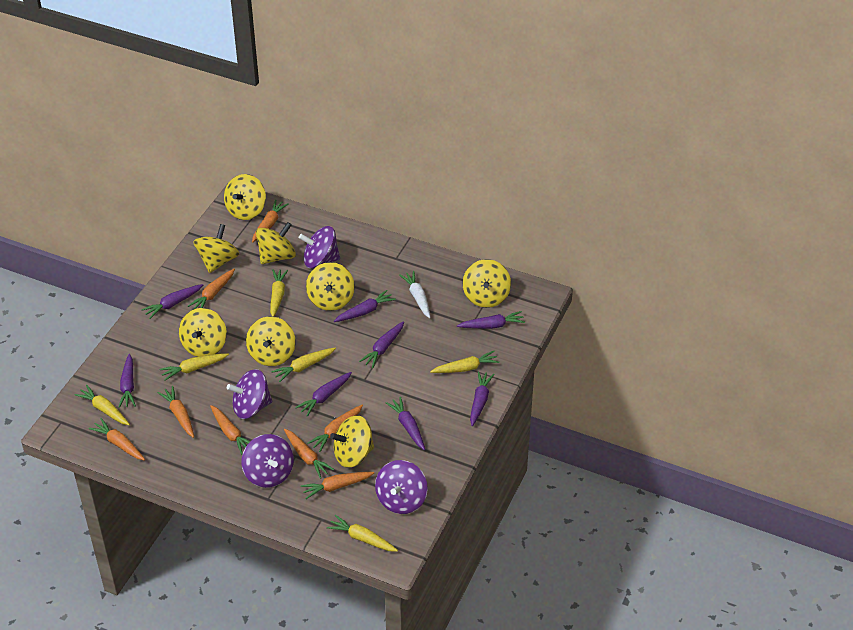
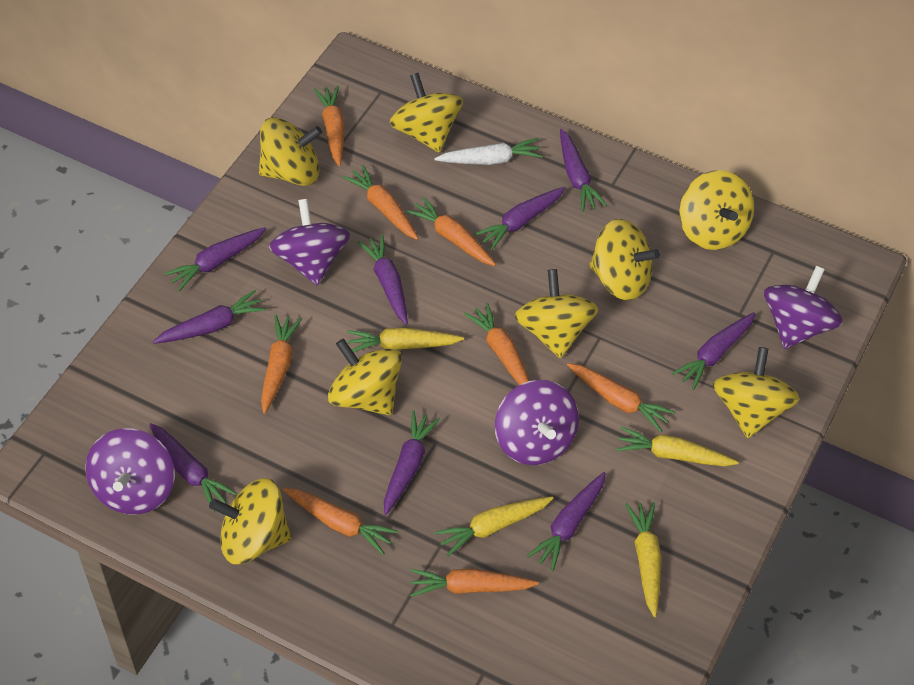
purple carrot: [118,354,136,408] [141,284,203,319] [295,372,352,417] [334,290,396,322] [359,321,404,368] [386,397,425,450] [457,311,525,329] [470,371,495,426] = 8 -> [149,423,237,512] [153,290,266,344] [164,227,266,291] [358,234,408,325] [384,410,440,515] [474,187,565,250] [527,472,606,571] [560,129,607,212] [672,312,756,390] = 9
yellow carrot: [74,385,130,425] [159,353,229,381] [270,269,288,317] [271,348,336,382] [326,515,398,552] [430,351,499,373] = 6 -> [346,328,464,352] [435,496,554,557] [616,426,739,466] [625,502,662,617] = 4

